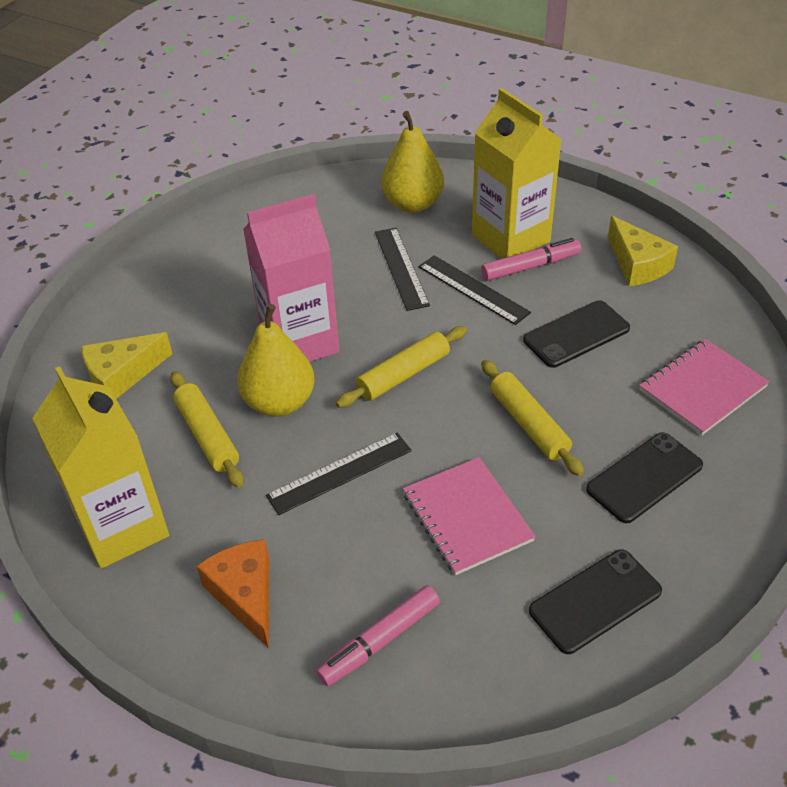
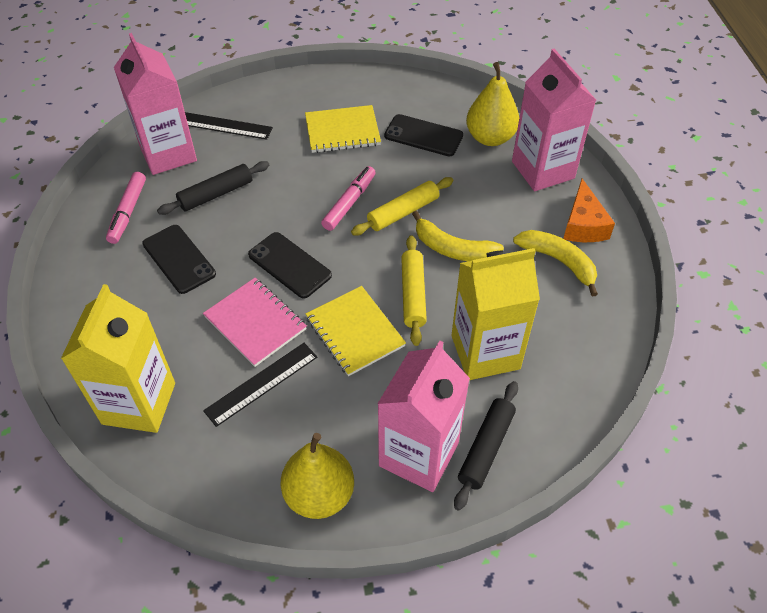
black rolling pin: none = 0 -> [157,161,269,215] [454,381,518,510] = 2
black ruler: [266,433,412,515] [375,228,430,311] [419,255,531,325] = 3 -> [185,112,273,140] [203,343,317,427] = 2
pink carton: [243,194,339,362] = 1 -> [114,33,197,175] [378,341,470,492] [512,49,596,191] = 3
pink notebook: [403,457,536,575] [639,339,770,435] = 2 -> [203,278,307,367] = 1
yellow banana: none = 0 -> [412,211,504,261] [513,230,598,296] = 2
yellow cheese: [81,332,172,399] [608,216,678,286] = 2 -> none = 0
yellow notebook: none = 0 -> [305,105,381,153] [306,286,406,376] = 2
yellow rolling pin: [170,371,244,488] [336,326,467,408] [481,360,584,476] = 3 -> [351,177,453,235] [401,235,427,346] = 2

